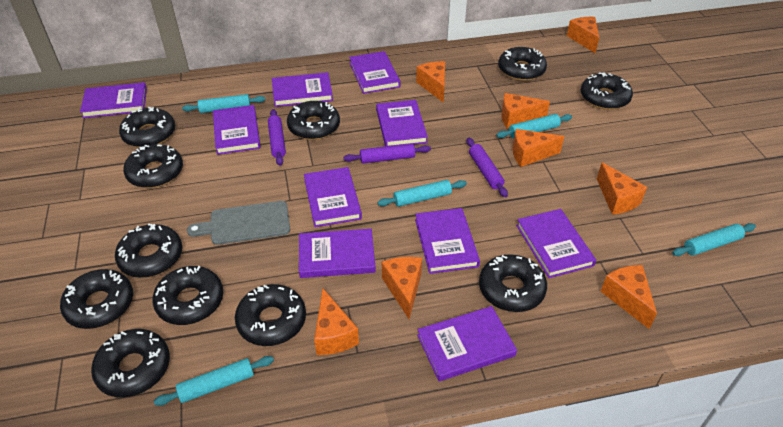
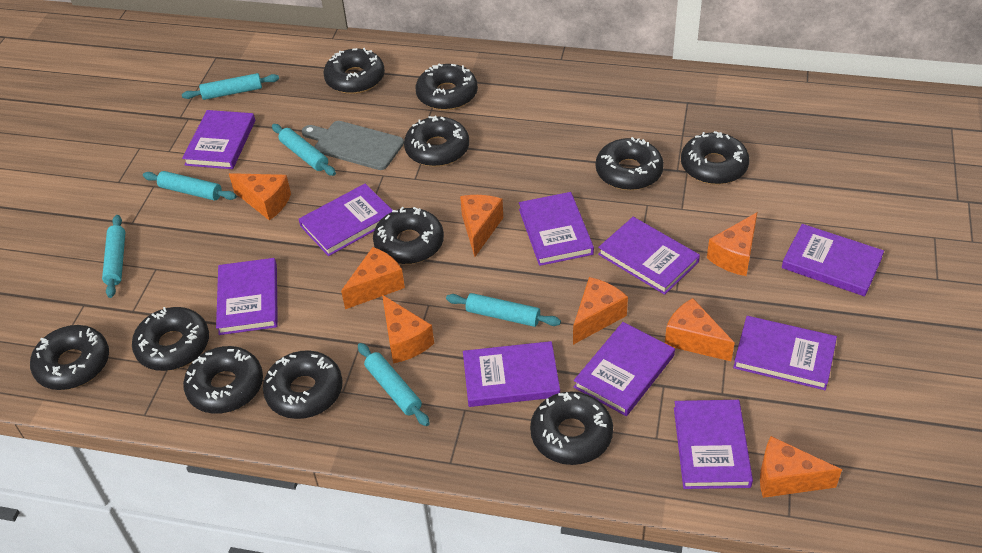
purple rolling pin: [268,109,286,166] [343,143,431,164] [467,138,508,197] = 3 -> none = 0
turquoise rolling pin: [154,356,274,406] [182,94,265,113] [377,180,467,207] [496,114,572,138] [672,223,756,256] = 5 -> [102,215,125,298] [143,171,237,201] [182,73,279,100] [272,124,336,176] [358,343,430,426] [446,293,561,327] = 6

